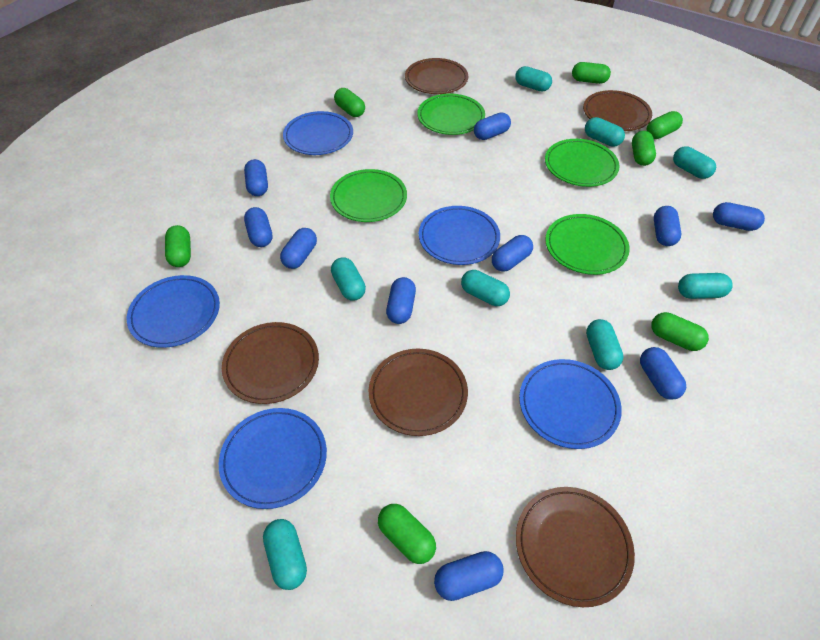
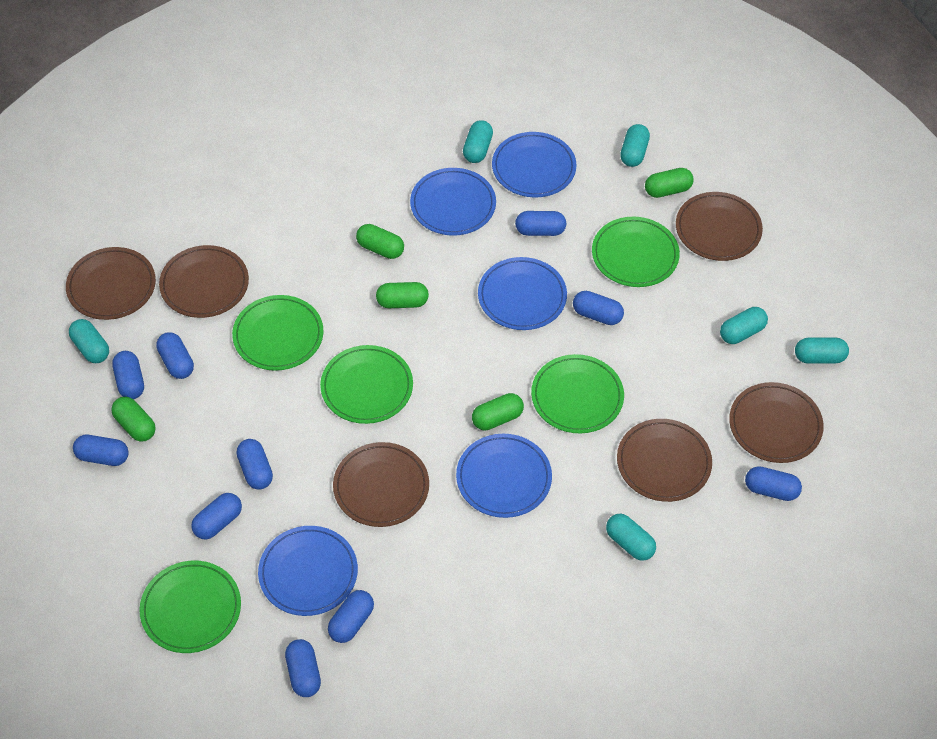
brown plate: [222,322,319,404] [369,349,468,436] [405,58,468,94] [516,487,635,607] [583,90,652,131] = 5 -> [66,247,156,320] [159,245,249,318] [333,442,429,527] [617,419,712,502] [676,192,763,261] [729,382,824,463] = 6
green capsule: [165,225,191,267] [334,88,365,117] [378,504,436,564] [572,62,611,84] [632,131,656,166] [647,111,683,139] [651,312,709,351] = 7 -> [111,397,156,442] [356,224,404,259] [376,282,429,308] [472,393,524,431] [645,168,694,198] = 5
green plate: [330,169,407,222] [417,94,485,135] [545,139,619,187] [545,214,630,275] = 4 -> [139,561,241,653] [232,295,323,371] [320,345,413,424] [531,354,624,433] [592,217,680,287] = 5
turquoise capsule: [263,519,307,590] [331,257,366,300] [461,270,510,306] [515,66,552,91] [585,117,625,147] [586,319,624,370] [673,146,716,179] [678,273,733,299] = 8 -> [69,319,109,363] [463,120,493,163] [606,514,656,561] [620,124,650,167] [720,307,768,344] [795,338,849,364] = 6

